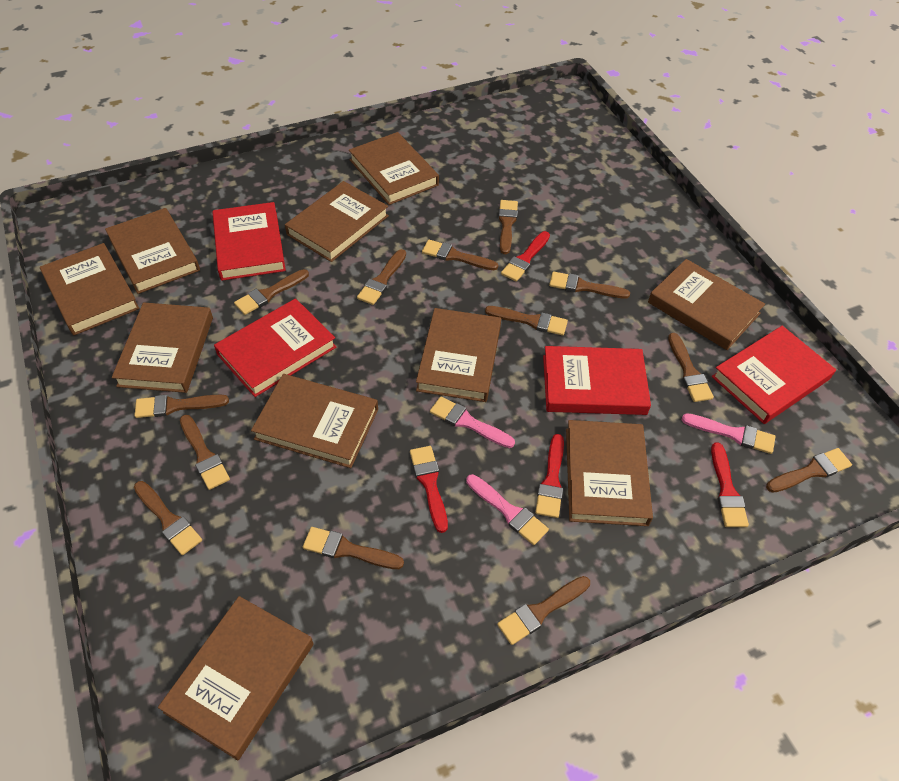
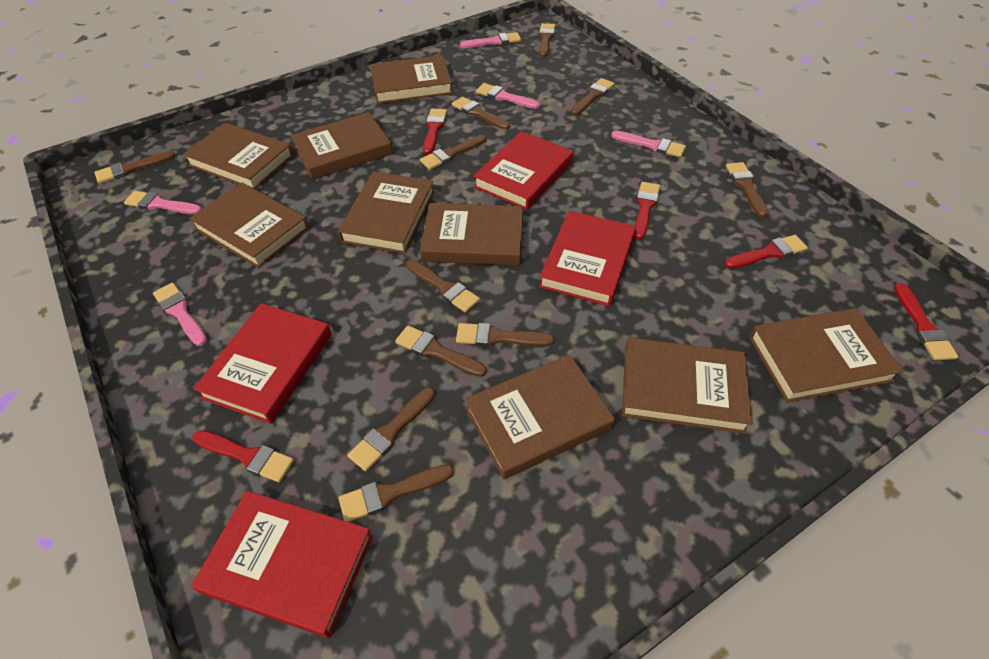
brown book: [40,243,140,335] [105,208,200,294] [112,302,213,393] [158,596,314,760] [251,374,378,468] [285,181,389,262] [349,132,439,205] [416,308,501,402] [566,420,653,526] [648,259,765,350] = 10 -> [183,123,294,189] [189,183,309,268] [290,112,392,179] [338,171,435,254] [370,55,453,104] [420,203,523,265] [465,354,615,479] [622,338,752,434] [749,308,903,403] = 9
brown brush: [134,395,229,418] [134,481,202,555] [180,415,230,490] [234,269,309,315] [303,527,404,569] [357,249,406,305] [422,240,498,270] [485,306,568,335] [497,576,590,645] [498,200,518,254] [549,271,630,298] [668,333,714,402] [766,448,852,493] = 13 -> [94,151,176,184] [339,464,454,522] [348,387,435,471] [395,325,487,377] [406,260,480,313] [420,135,487,170] [452,97,510,130] [456,323,554,346] [539,23,555,57] [571,78,614,115] [726,162,768,218] = 11
pink brush: [430,397,515,448] [466,474,549,545] [682,413,776,454] = 3 -> [124,191,202,214] [153,283,207,346] [460,32,521,48] [476,83,540,109] [611,131,686,157] = 5
red brush: [410,446,448,533] [501,231,550,282] [535,434,564,518] [711,443,749,527] = 4 -> [192,430,294,483] [423,109,447,154] [634,182,660,239] [725,235,808,268] [894,283,958,360] = 5

